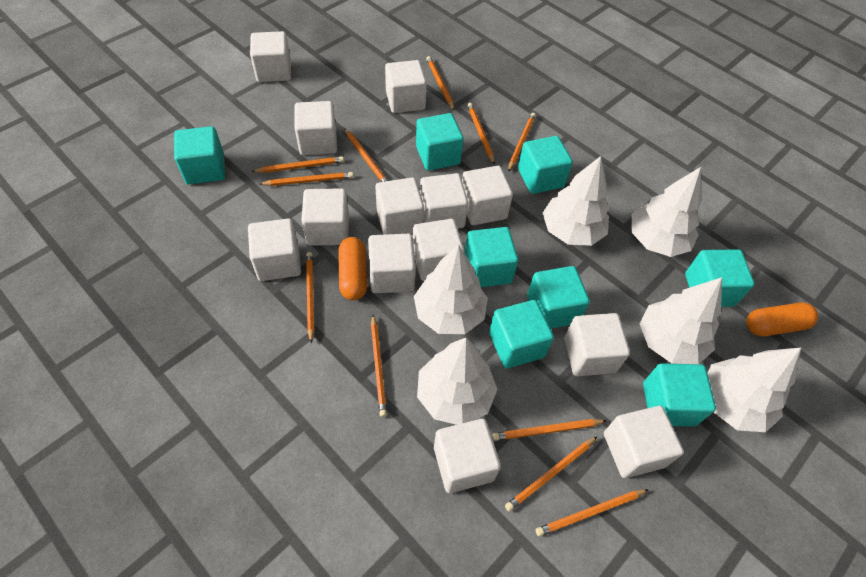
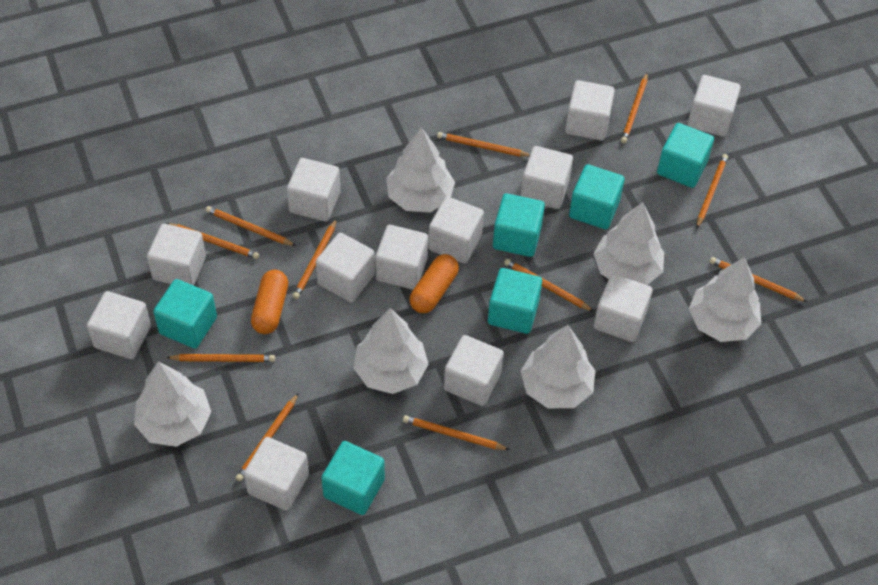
turquoise cube: [174,126,225,184] [416,113,464,171] [464,227,518,287] [489,300,554,369] [518,136,573,194] [527,266,590,329] [643,363,716,427] [685,249,755,307] = 8 -> [153,279,217,348] [321,441,385,515] [488,268,542,334] [493,193,545,257] [569,164,625,229] [657,123,714,188] = 6
white cube: [248,218,301,281] [250,31,291,82] [294,101,337,155] [301,189,349,246] [368,234,415,293] [375,177,424,235] [385,60,427,113] [413,219,465,281] [420,173,468,229] [434,419,501,493] [462,166,513,225] [564,313,630,376] [604,406,684,478] = 13 -> [87,291,151,359] [147,224,206,286] [244,437,309,511] [287,158,341,221] [316,233,375,302] [375,225,428,290] [428,197,484,263] [444,335,504,406] [521,146,573,209] [565,80,615,140] [594,274,653,342] [687,75,741,137] = 12

